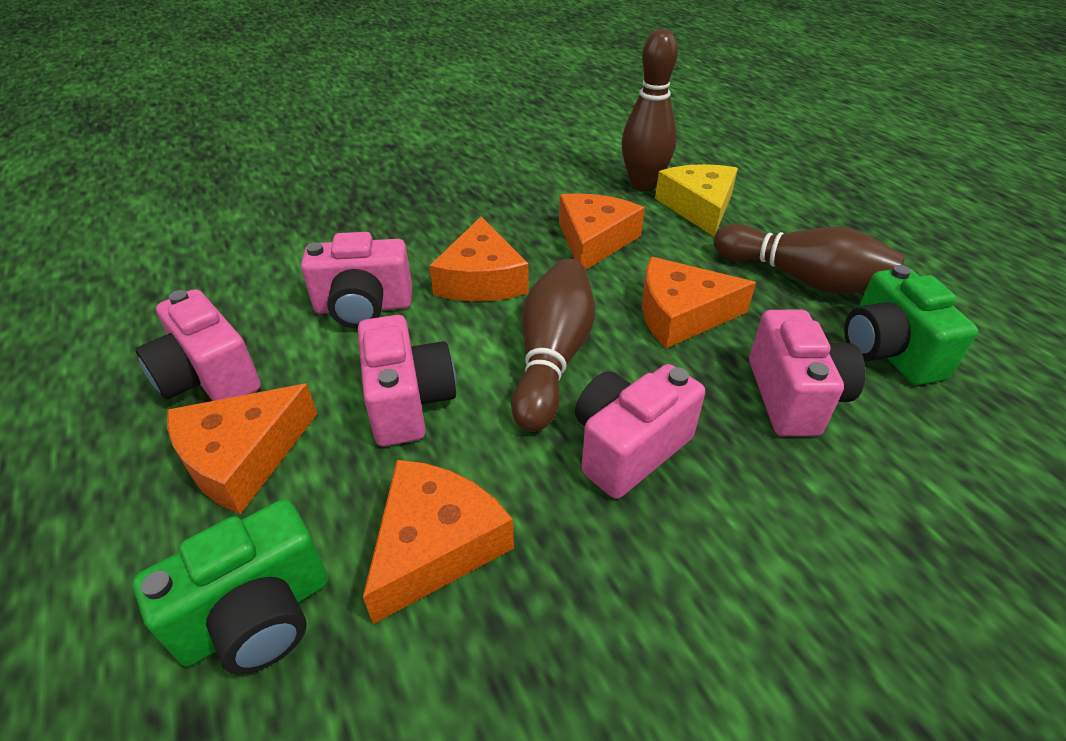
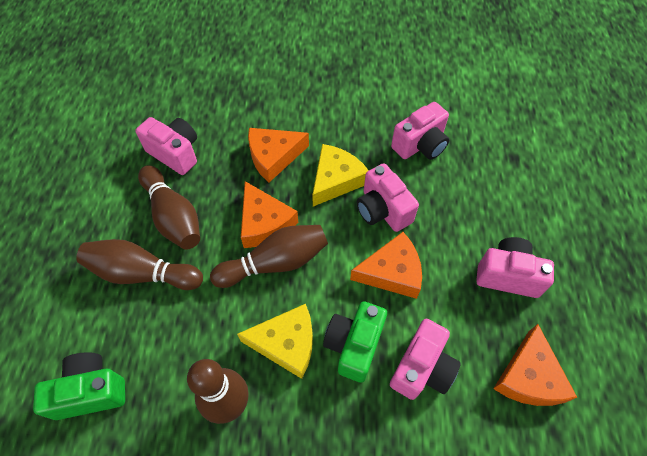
brown bowling pin: [511,259,595,432] [621,29,678,192] [714,224,905,294] = 3 -> [76,239,203,290] [138,165,200,250] [187,359,249,424] [210,225,328,288] = 4
orange cheese: [167,383,317,514] [363,460,514,624] [430,216,529,301] [559,193,645,270] [642,257,756,348] = 5 -> [241,181,298,248] [248,128,309,182] [350,232,422,299] [493,324,578,406] = 4
yellow cheese: [655,164,738,236] = 1 -> [237,304,313,379] [312,144,369,206] = 2

